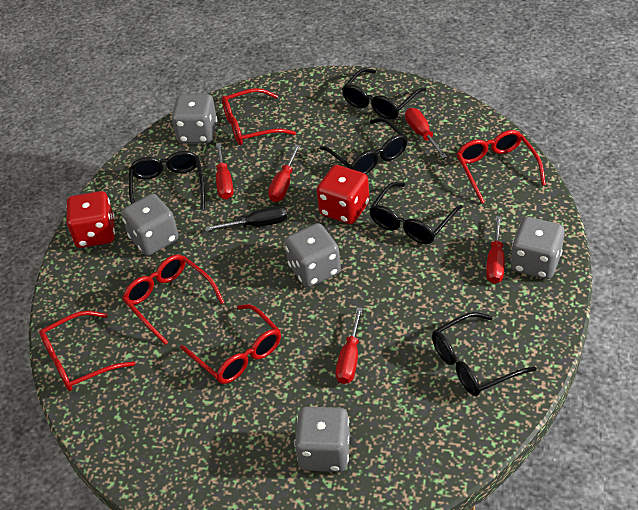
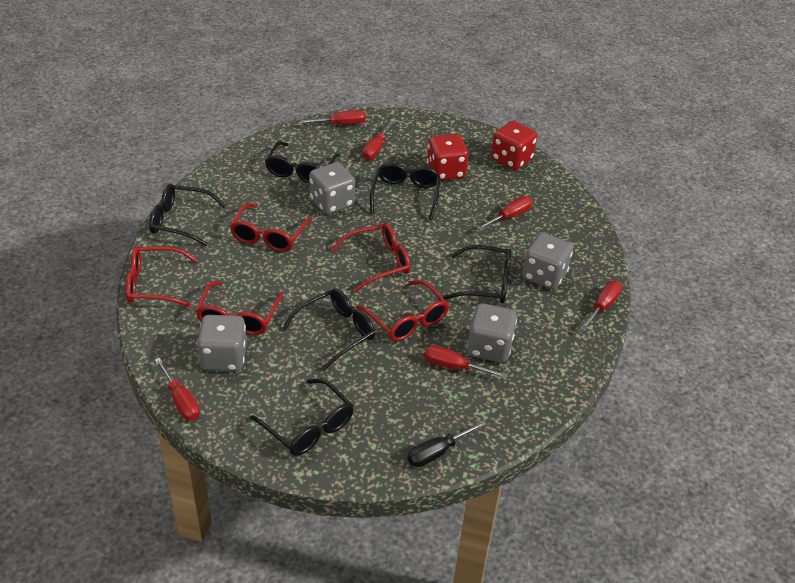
black glasses: [129,151,205,209] [320,118,408,174] [342,68,426,120] [369,182,463,244] [432,312,536,396] = 5 -> [149,184,226,246] [250,378,354,456] [265,141,340,183] [282,289,375,371] [370,163,440,221] [443,245,512,303] = 6
grey dice: [121,194,179,256] [172,94,217,143] [285,223,341,287] [294,407,350,472] [511,217,565,279] = 5 -> [197,315,247,371] [309,162,355,214] [467,303,517,362] [522,233,573,289] = 4
red screwdriver: [216,143,234,199] [268,145,300,202] [336,307,363,384] [405,108,447,159] [486,216,505,284] = 5 -> [155,358,200,421] [300,110,366,125] [362,121,395,160] [424,345,507,378] [477,196,532,230] [580,281,622,331] = 6

